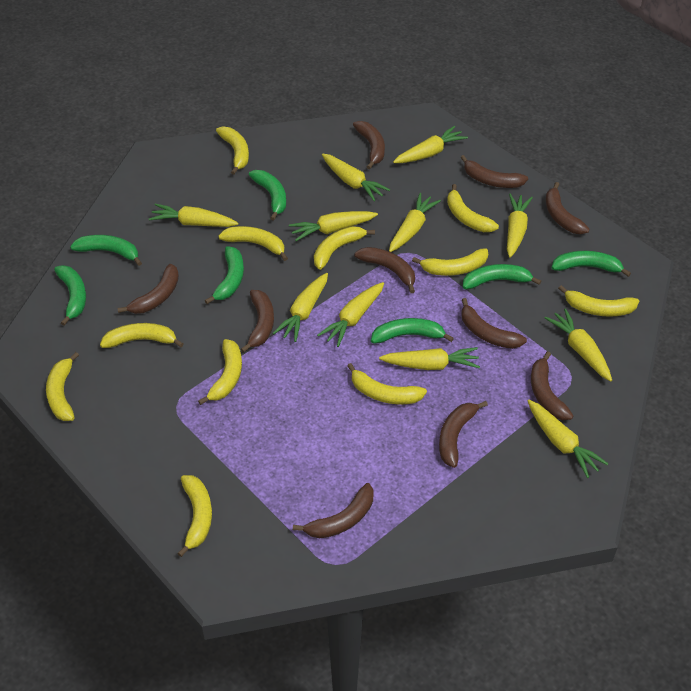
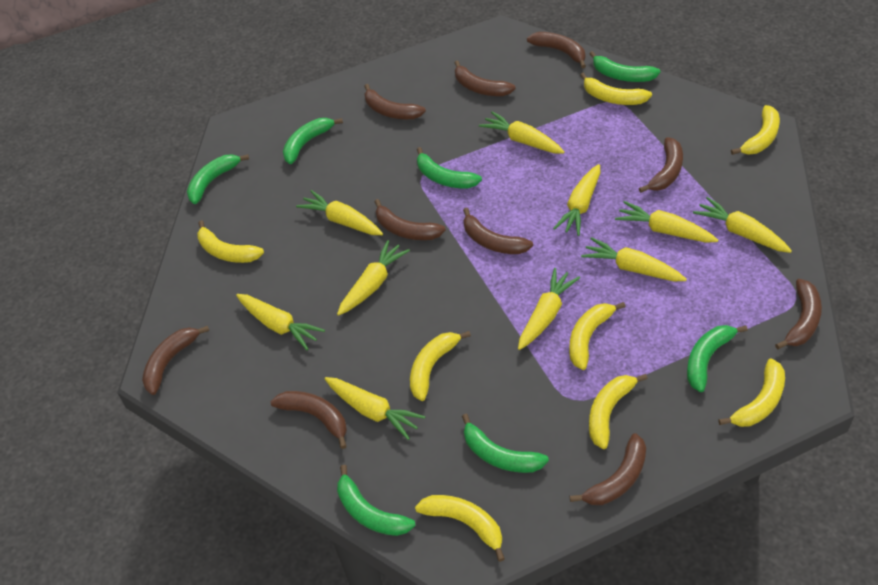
yellow banana: [46,352,79,421] [100,323,184,348] [177,475,212,557] [198,339,242,405] [216,126,249,175] [218,226,288,261] [314,226,375,270] [347,363,427,404] [412,248,488,276] [447,184,499,232] [558,285,639,317] = 11 -> [197,220,264,263] [410,331,471,401] [415,495,505,562] [569,302,626,370] [580,73,652,105] [589,374,648,449] [718,358,785,427] [731,105,780,155] = 8
yellow carrot: [149,204,238,227] [273,273,328,342] [289,211,378,241] [317,282,384,347] [322,153,390,202] [379,347,480,370] [389,193,441,252] [393,126,468,163] [507,194,533,258] [527,400,609,478] [545,308,612,381] = 11 -> [236,294,325,350] [296,190,383,235] [324,377,426,440] [337,240,410,316] [479,111,565,154] [518,268,580,350] [553,164,600,236] [581,237,687,281] [615,201,718,243] [693,197,792,253] = 10

